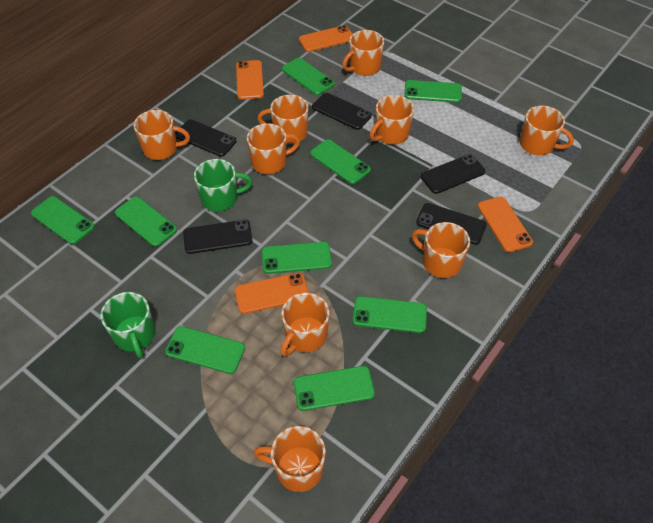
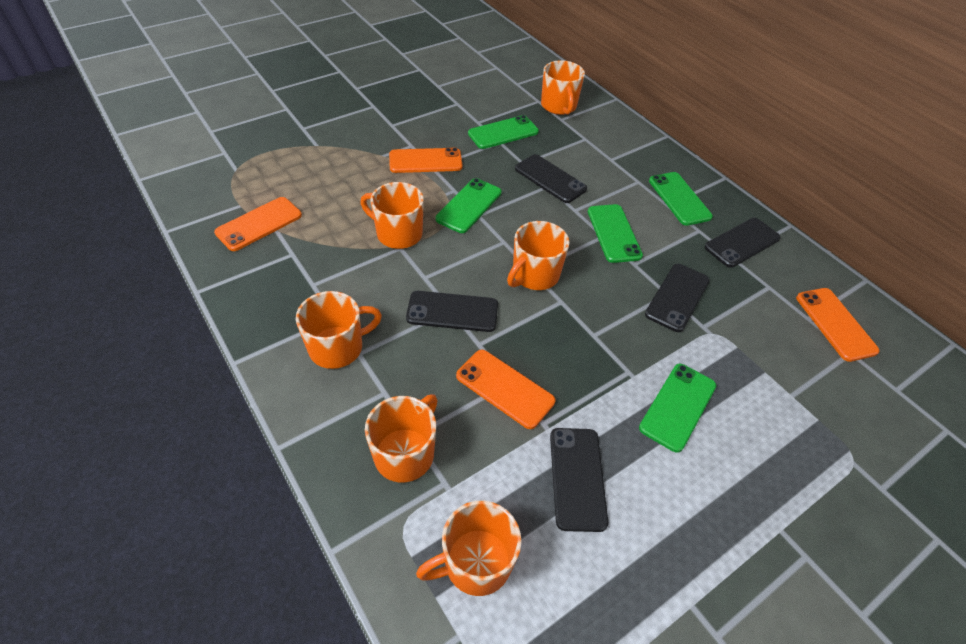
green mug: [100,292,155,359] [194,159,252,212] = 2 -> none = 0
green phone: [31,196,95,244] [115,196,177,247] [165,326,245,374] [262,242,332,274] [282,58,335,95] [294,366,375,411] [310,139,371,184] [353,296,427,333] [404,80,462,103] = 9 -> [435,178,502,233] [468,115,539,149] [588,204,643,263] [639,364,716,453] [649,172,713,226] = 5
orange mug: [134,110,190,160] [247,123,300,174] [254,426,326,492] [258,95,309,144] [281,293,330,356] [342,30,384,76] [370,95,414,144] [412,222,470,278] [520,106,574,155] = 9 -> [296,291,382,369] [360,182,424,249] [365,394,438,482] [416,501,522,596] [507,221,570,290] [541,60,585,115] = 6

